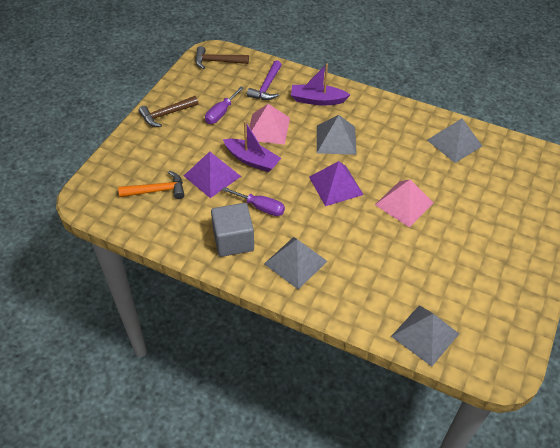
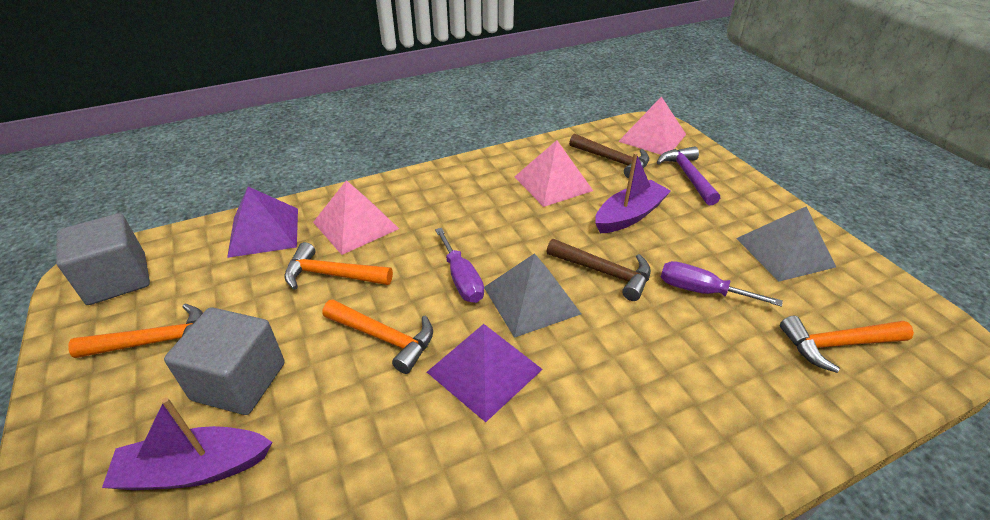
grey cube: [211,203,254,257] = 1 -> [56,213,150,305] [164,307,285,415] = 2
grey pyramid: [264,237,327,289] [317,115,357,155] [391,305,459,367] [427,118,482,163] = 4 -> [484,253,581,338] [736,206,836,282] = 2
orange hammer: [118,171,184,199] = 1 -> [68,303,203,358] [284,242,393,290] [323,300,433,374] [780,316,914,373] = 4
pink pyramid: [249,104,290,145] [375,179,434,227] = 2 -> [313,180,399,255] [514,140,593,207] [618,97,686,155] = 3

